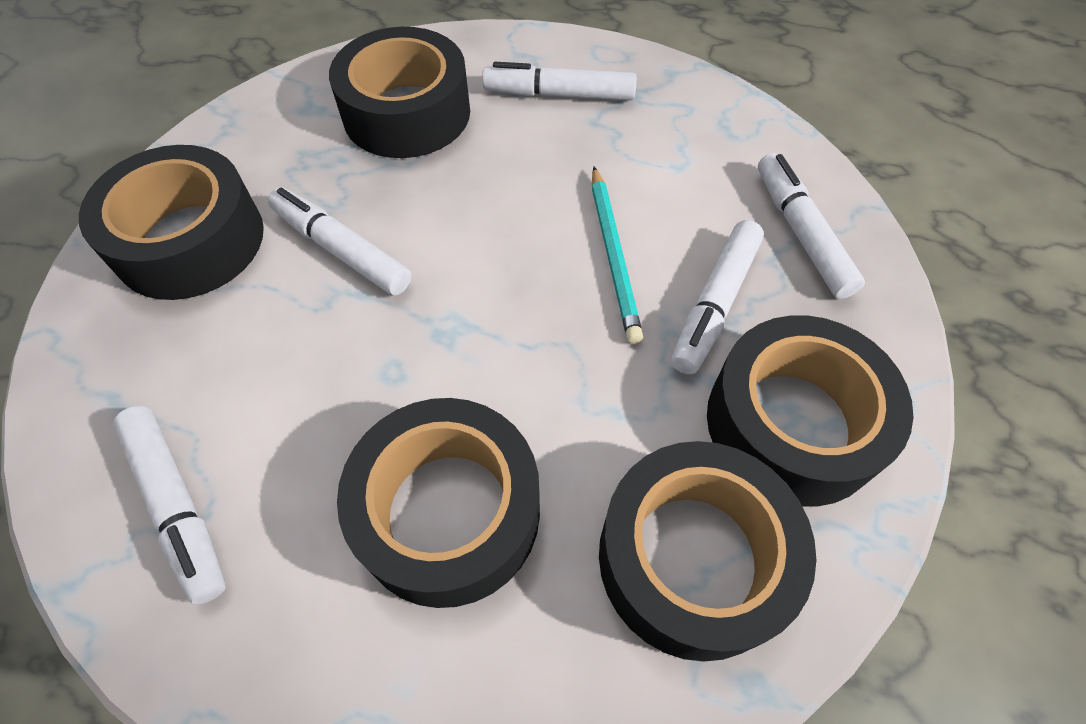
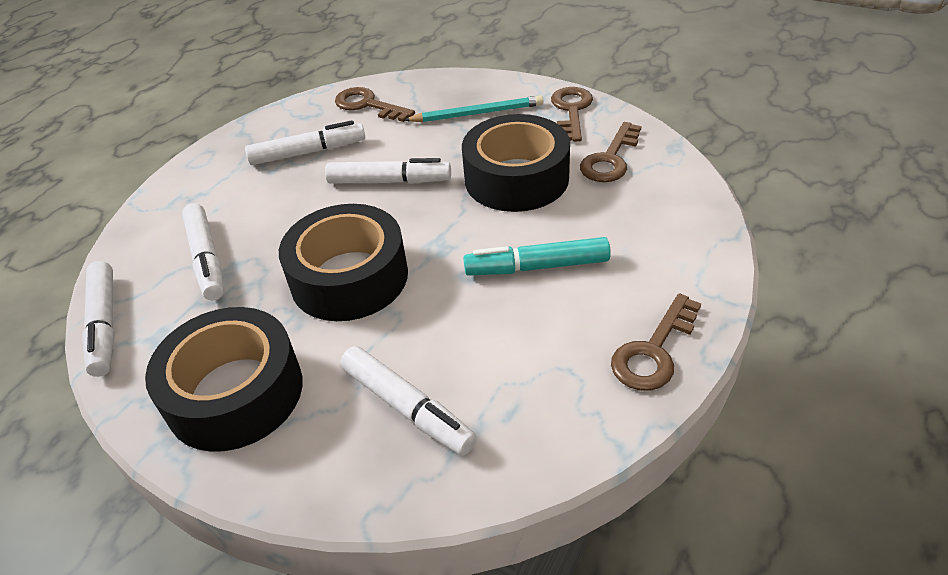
black tape: [79,145,264,300] [329,27,470,158] [337,398,540,608] [599,441,816,662] [707,315,913,506] = 5 -> [145,307,303,452] [279,204,408,321] [462,114,570,212] = 3
brown key: none = 0 -> [335,87,415,122] [551,87,593,142] [580,122,642,182] [611,293,701,391] = 4
turquoise marker: none = 0 -> [463,237,611,276] = 1

